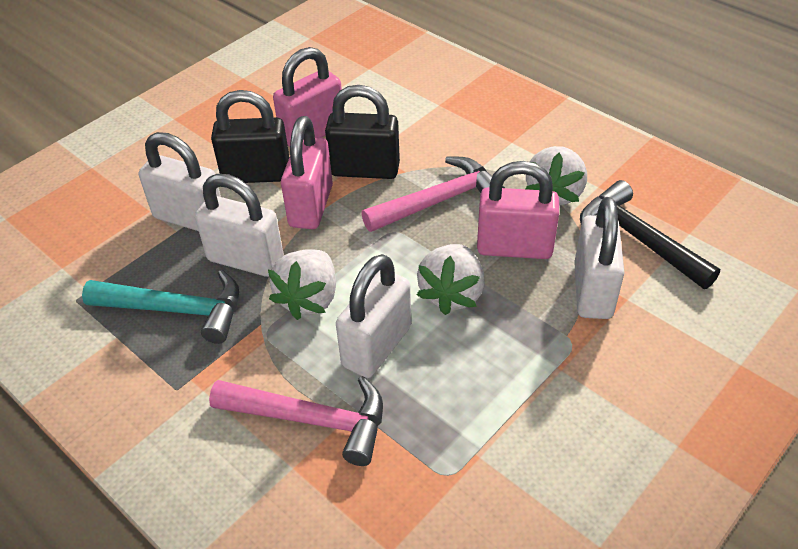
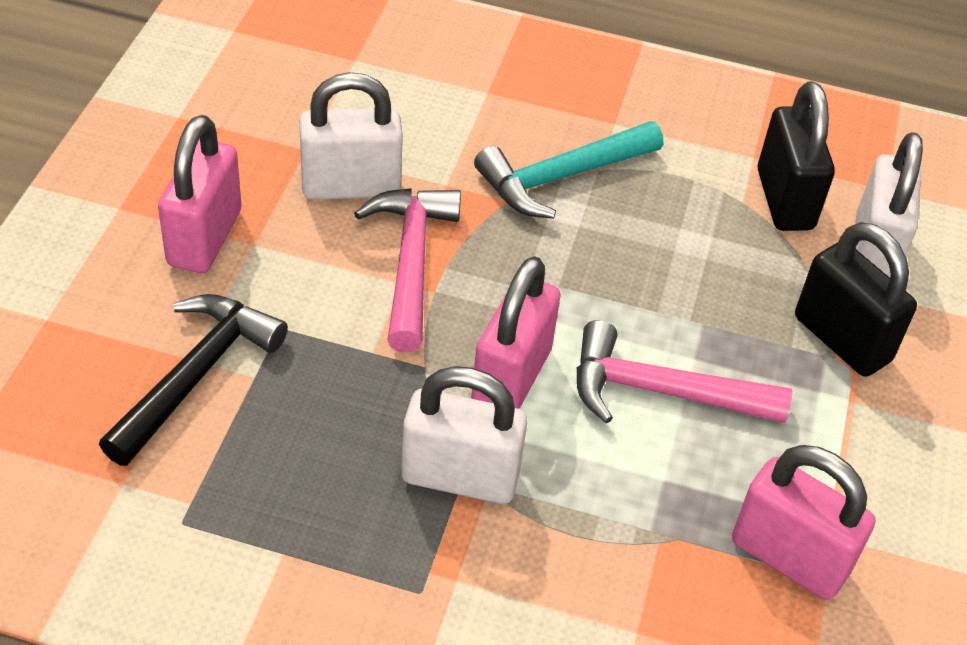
white padlock: [139,132,221,231] [195,174,284,277] [336,254,411,378] [574,197,624,319] = 4 -> [299,72,403,200] [401,366,527,504] [855,132,923,277] = 3
white strawberry: [268,249,336,320] [417,244,485,315] [526,146,587,206] = 3 -> none = 0

